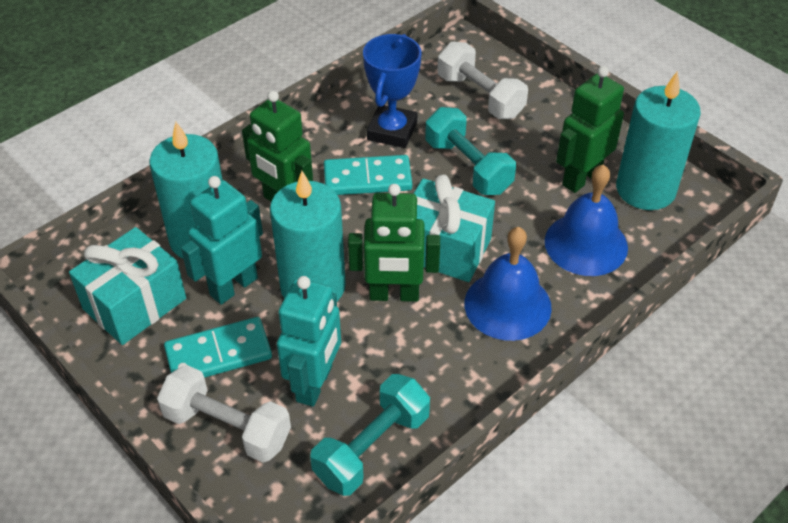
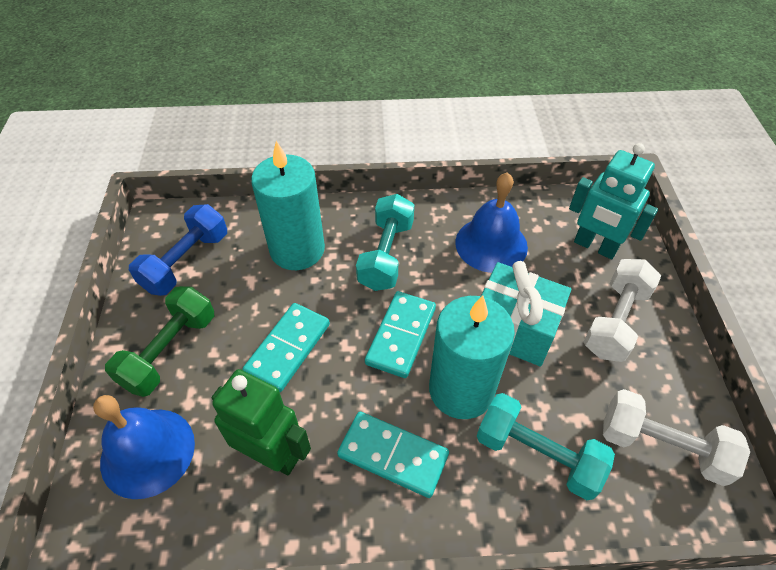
blue dumbbell: none = 0 -> [129,204,227,296] = 1
blue trophy: [363,34,422,148] = 1 -> none = 0
green dumbbell: none = 0 -> [105,286,214,397] = 1
green robot: [242,91,313,201] [348,184,440,302] [556,66,624,193] = 3 -> [212,369,311,475] = 1
turquoise candle: [149,122,222,259] [270,171,346,301] [616,71,701,210] = 3 -> [251,141,325,270] [429,296,515,419] = 2
turquoise domino: [164,317,272,378] [324,155,412,195] = 2 -> [243,303,330,392] [337,412,449,498] [365,291,436,378] = 3
turquoise gift: [69,227,186,345] [413,174,495,282] = 2 -> [481,261,571,366] = 1
turquoise robot: [181,176,263,305] [277,276,341,407] = 2 -> [569,143,658,259] = 1

